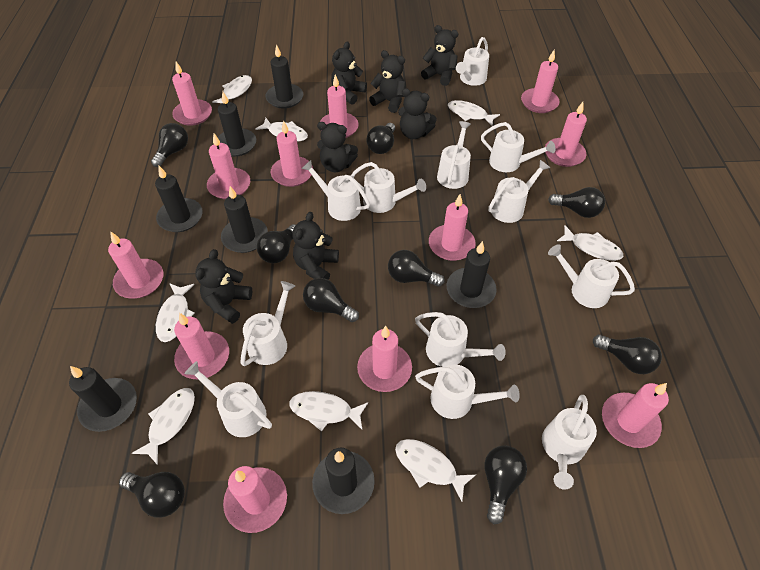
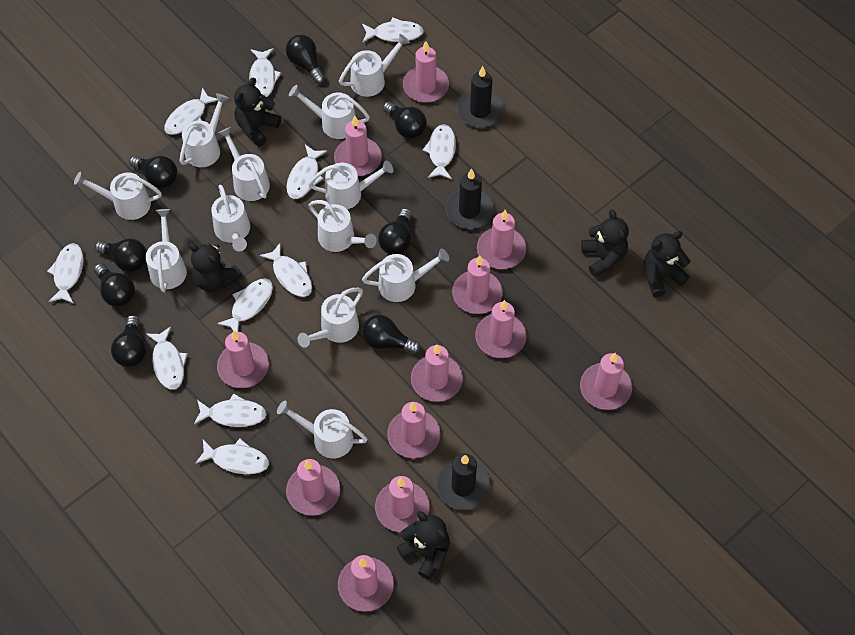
black candle: [69,366,137,432] [155,166,202,232] [218,92,256,157] [221,186,268,253] [266,44,303,109] [312,448,375,514] [447,241,497,308] = 7 -> [436,454,490,510] [445,169,494,229] [457,66,504,127] = 3
black light bulb: [119,472,185,518] [151,123,188,167] [257,224,296,263] [303,278,359,322] [367,123,395,154] [388,250,444,287] [484,445,527,524] [548,187,605,218] [593,334,662,374] = 9 -> [94,263,135,307] [95,239,147,272] [111,315,147,367] [129,156,178,188] [286,35,325,84] [362,315,421,354] [378,208,412,255] [383,102,427,139] = 8
black teddy bear: [195,249,252,324] [293,212,339,280] [317,122,358,172] [331,41,367,105] [369,50,406,113] [398,88,437,139] [421,25,458,86] = 7 -> [189,243,242,292] [234,78,281,147] [397,511,450,580] [581,209,629,278] [644,231,690,297] = 5
white fish: [132,388,195,465] [156,283,195,342] [212,75,252,103] [255,118,308,142] [289,391,368,432] [395,439,476,501] [448,100,500,126] [557,225,623,261] = 8 -> [47,243,83,304] [146,327,187,390] [165,87,218,135] [194,393,267,427] [195,439,269,474] [217,278,273,332] [249,48,281,97] [260,243,312,297] [287,145,327,199] [362,18,424,42] [423,124,456,179] = 11

